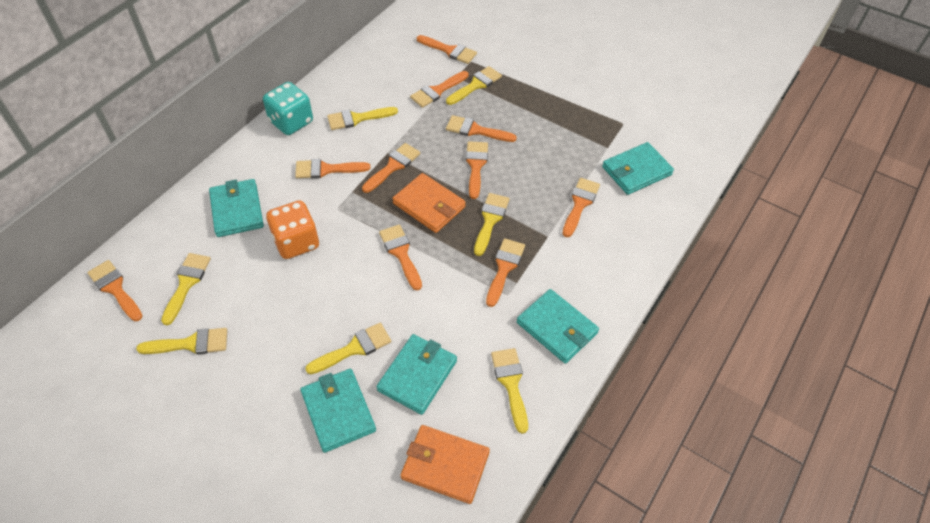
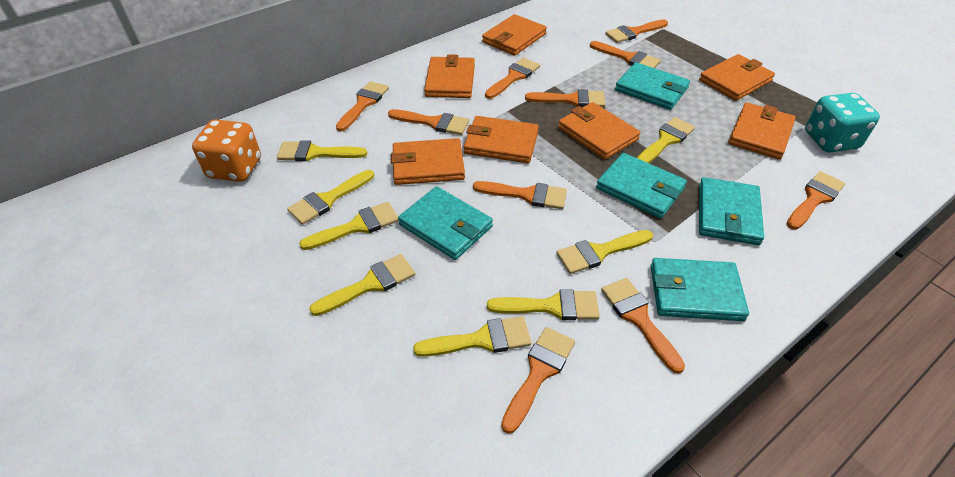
orange wallet: [392,173,466,233] [401,425,490,504] = 2 -> [391,138,465,185] [424,54,475,98] [464,116,539,163] [482,14,547,56] [558,102,640,159] [699,54,775,101] [728,102,796,160] = 7
yellow brush: [136,328,227,355] [161,253,211,325] [305,323,391,374] [327,107,398,130] [446,66,502,105] [474,193,509,256] [491,348,528,434] = 7 -> [277,140,367,161] [287,170,374,225] [299,202,399,250] [309,254,415,316] [413,316,531,357] [487,289,600,320] [556,230,653,274] [638,117,695,163] = 8

